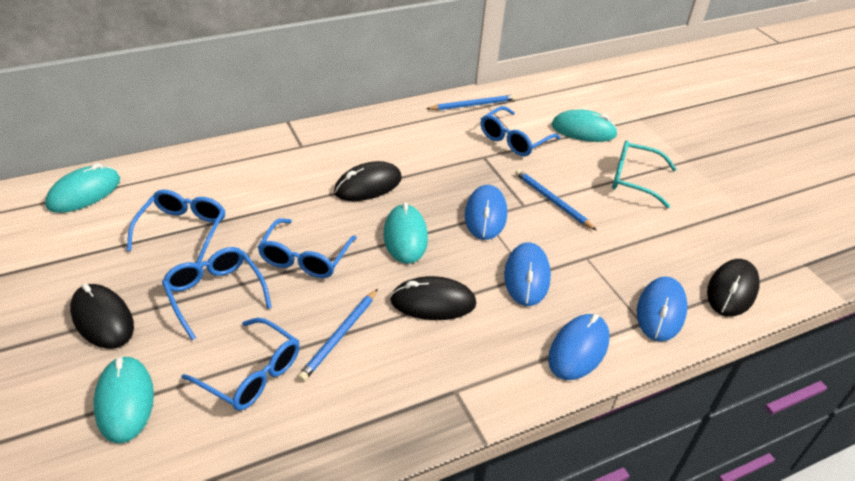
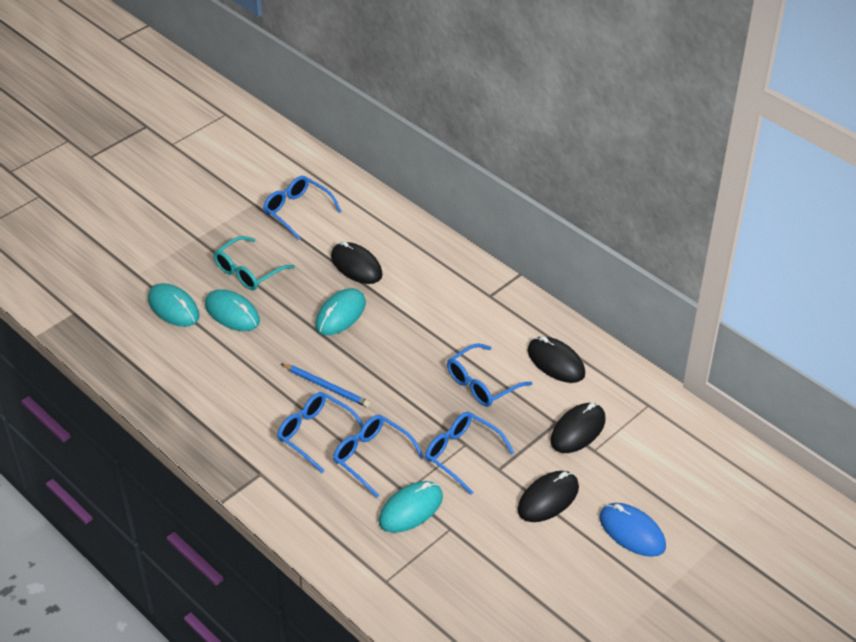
blue mouse: [465,185,507,240] [504,242,551,306] [548,314,610,380] [637,276,688,342] = 4 -> [599,503,666,557] = 1
blue pencil: [298,289,378,382] [426,94,516,110] [515,169,597,231] = 3 -> [281,363,370,407] = 1

